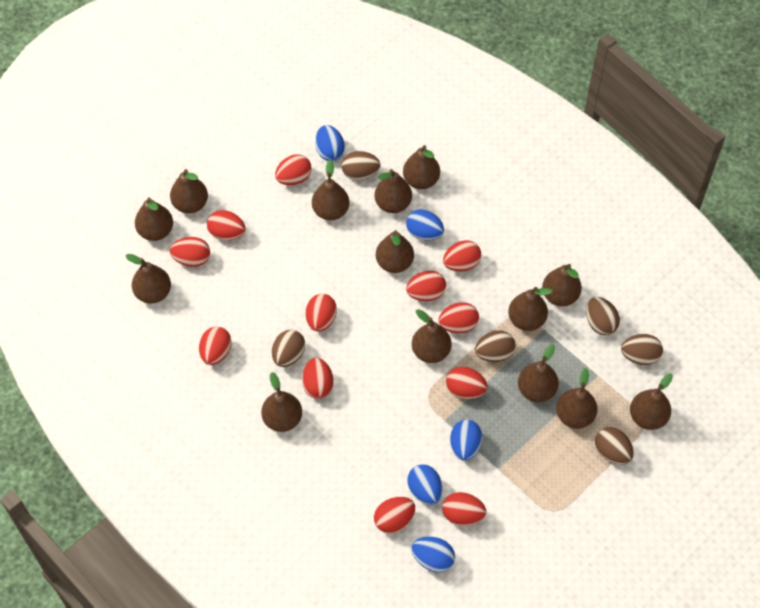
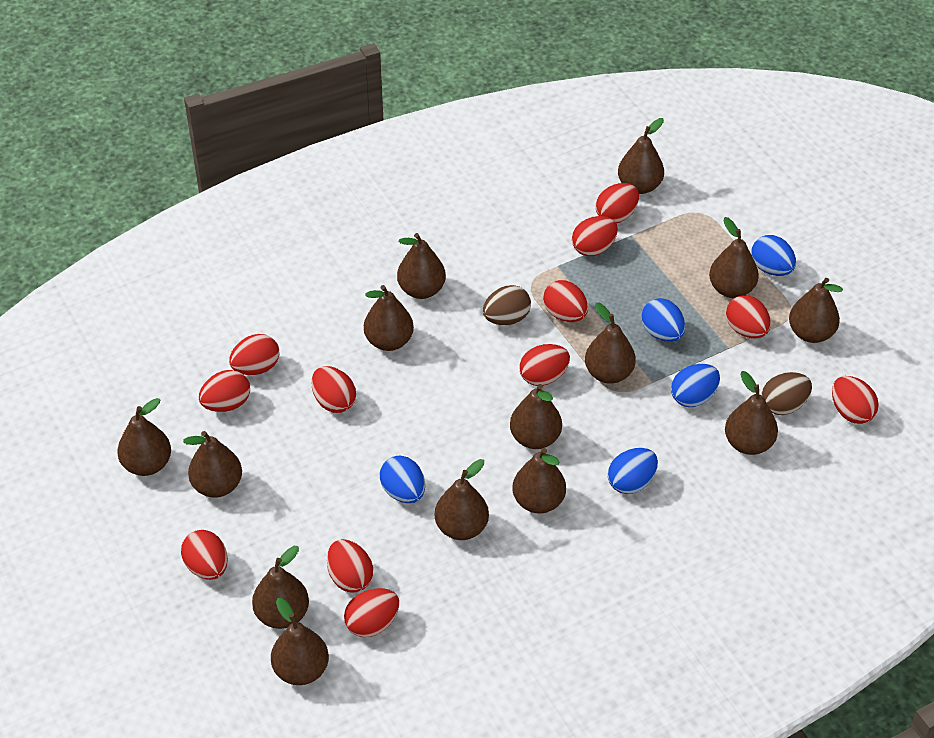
brown egg: [272,330,305,367] [342,151,381,180] [475,331,515,362] [586,297,620,335] [595,427,634,464] [621,334,663,365] = 6 -> [483,285,531,325] [761,372,812,415] = 2

